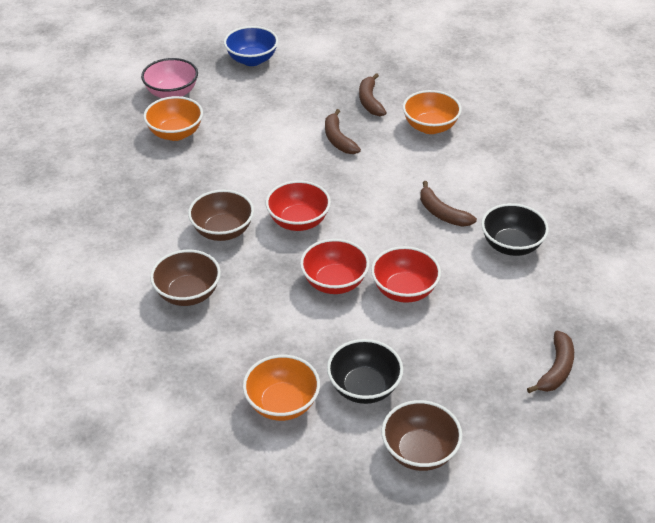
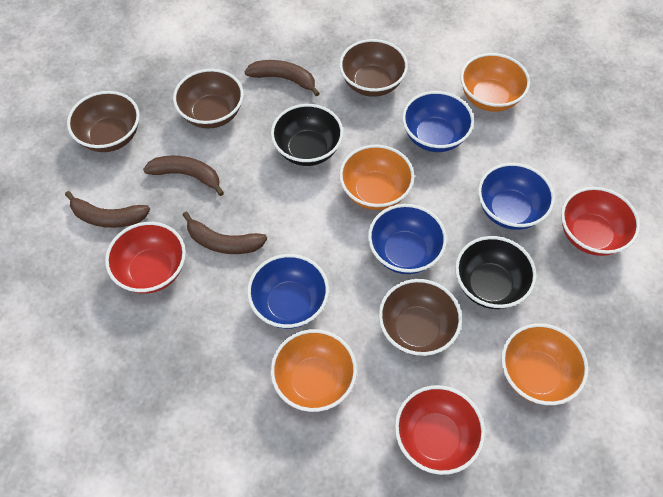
blue bowl: [224,26,278,66] = 1 -> [247,254,329,329] [368,204,447,274] [402,91,474,152] [478,163,555,230] = 4
brown bowl: [150,250,221,306] [188,190,254,241] [381,400,462,471] = 3 -> [67,91,140,152] [173,69,244,129] [339,39,408,97] [379,279,462,356] = 4
orange bowl: [143,96,203,141] [243,355,320,421] [403,90,462,134] = 3 -> [271,329,357,412] [339,144,415,210] [460,53,530,112] [501,323,588,405] = 4
pink bowl: [141,58,198,98] = 1 -> none = 0

